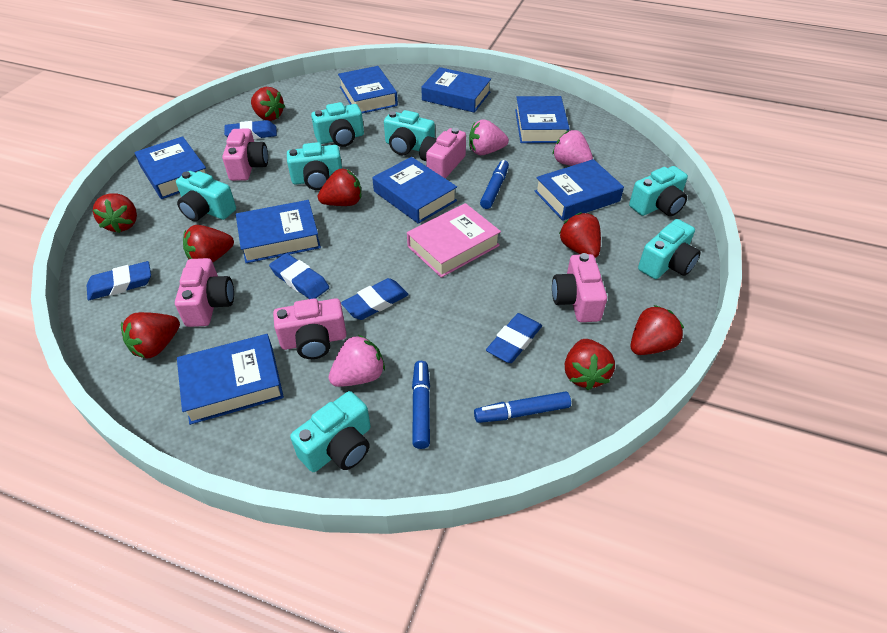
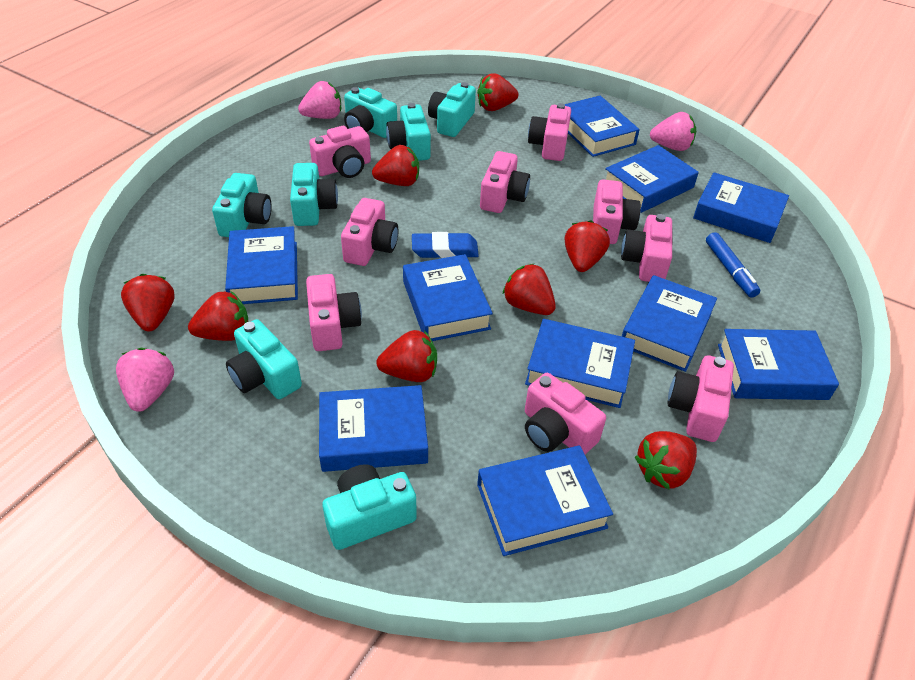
blue book: [135,136,206,199] [177,334,284,425] [236,200,321,263] [338,66,398,114] [372,157,457,224] [421,67,491,113] [515,96,570,143] [535,159,624,221] = 8 -> [225,226,298,304] [319,385,428,472] [403,254,493,341] [477,446,613,556] [525,319,635,408] [564,96,640,157] [605,145,699,213] [622,275,717,372] [693,172,789,243] [718,329,839,400] = 10
blue eraser: [87,261,151,300] [224,120,277,139] [269,253,329,299] [341,278,409,320] [486,313,542,363] = 5 -> [412,232,479,258] = 1
blue marker: [412,361,430,449] [474,392,571,423] [480,160,509,209] = 3 -> [706,232,760,298] = 1
pink book: [407,203,501,278] = 1 -> none = 0
pink camera: [175,258,234,327] [222,129,268,181] [273,298,346,359] [419,128,466,179] [552,253,607,322] = 5 -> [306,274,362,351] [309,126,371,178] [341,198,398,266] [480,151,530,213] [525,373,606,454] [528,103,571,161] [593,179,641,244] [621,214,672,282] [667,355,734,442] = 9

